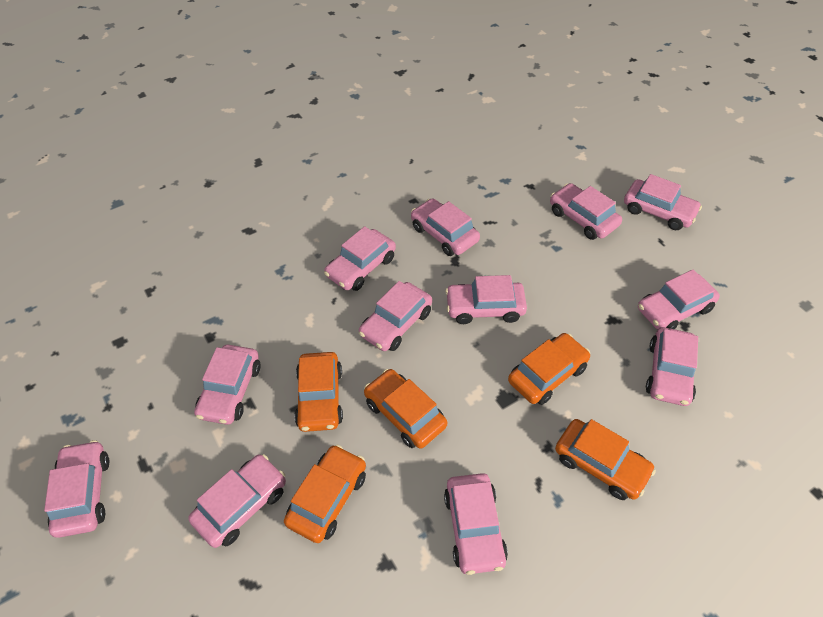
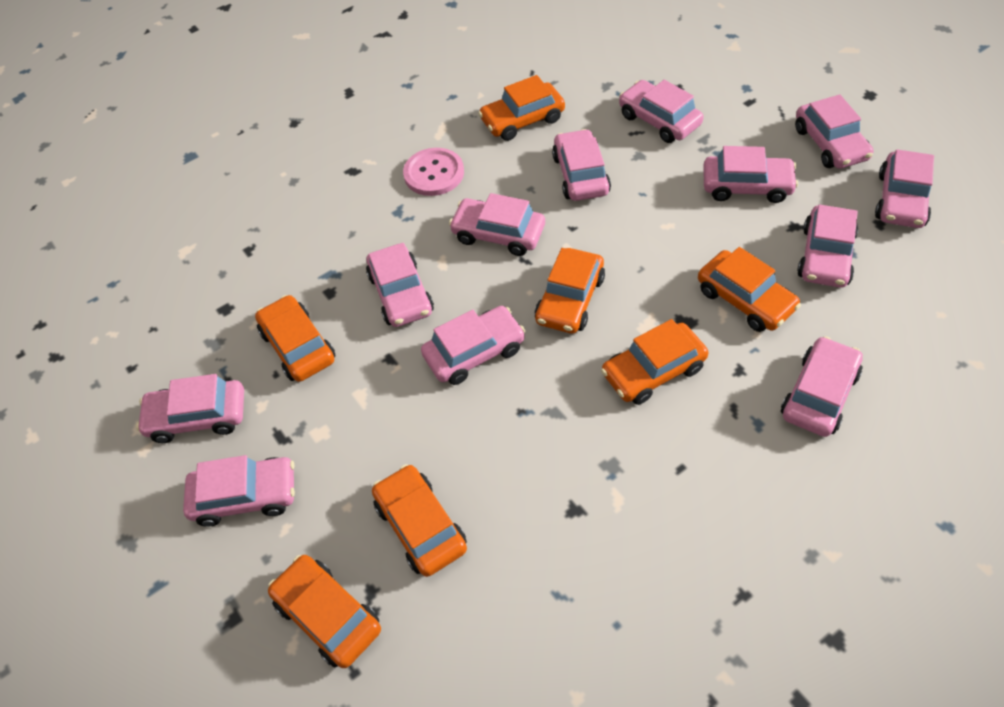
orange car: [284,445,366,543] [295,352,343,432] [364,369,447,449] [508,333,590,405] [555,419,656,500] = 5 -> [255,295,335,382] [268,555,381,668] [372,464,467,577] [478,75,565,141] [535,248,605,334] [601,319,709,405] [698,247,801,332] = 7
pink button: none = 0 -> [403,148,464,196] = 1

